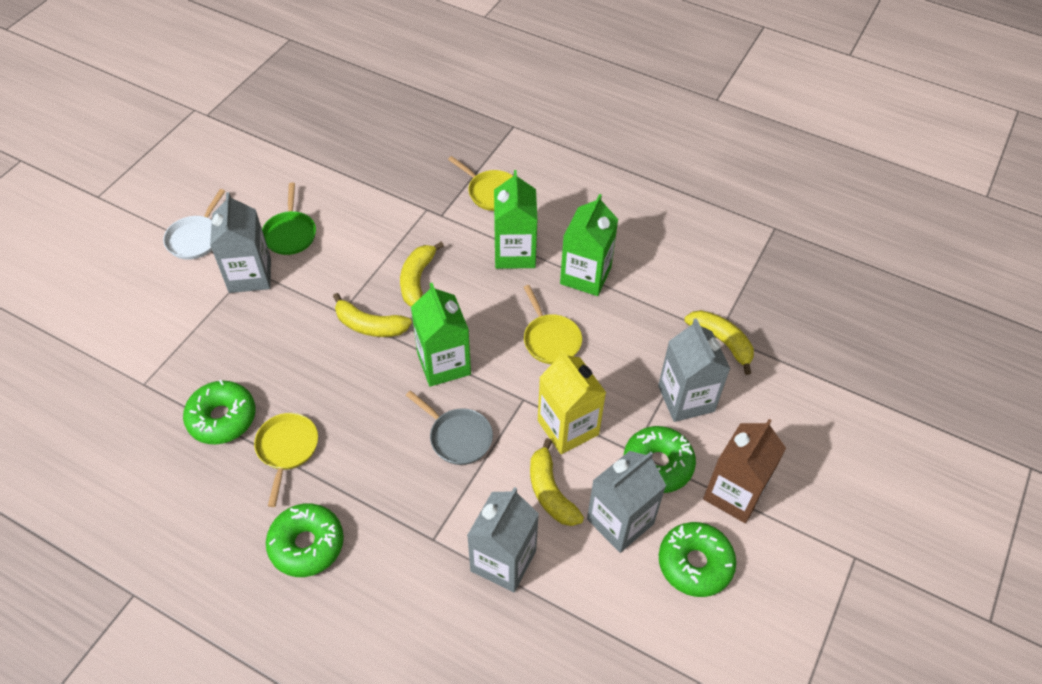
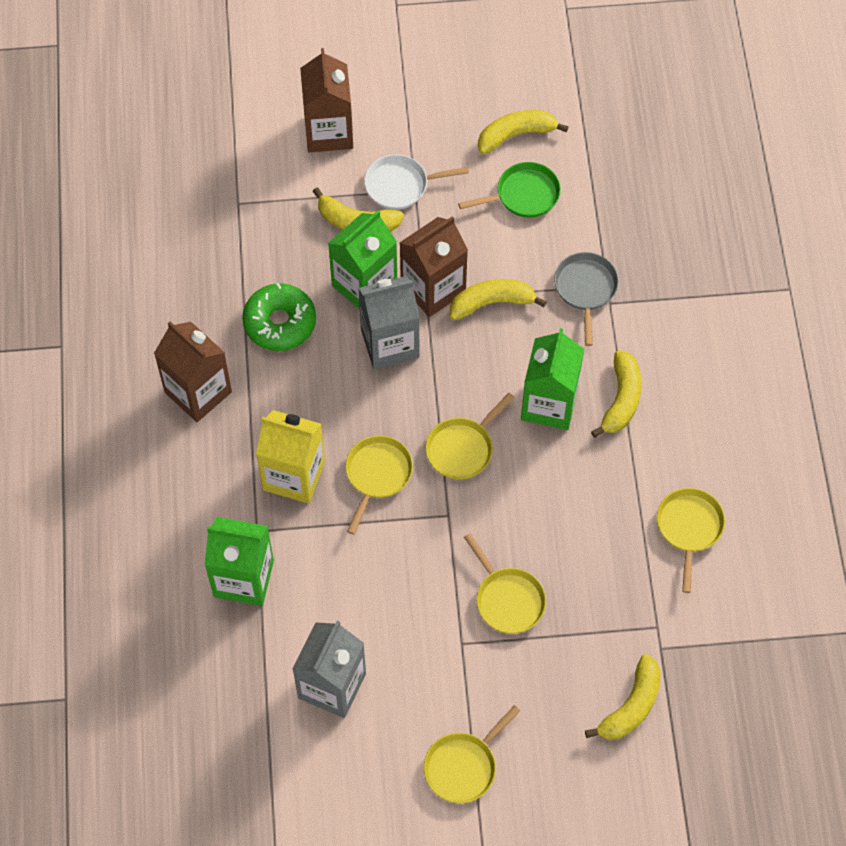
brown carton: [703,419,786,523] = 1 -> [154,321,232,422] [300,48,353,152] [400,216,468,317] = 3
green donut: [183,380,256,445] [266,503,344,577] [623,426,696,493] [659,522,736,597] = 4 -> [242,283,316,351] = 1
grey carton: [210,192,271,293] [467,487,539,592] [587,451,666,553] [658,318,731,422] = 4 -> [292,621,366,718] [358,276,420,369] = 2
yellow banana: [333,293,412,337] [400,242,444,306] [530,438,584,526] [684,310,754,375] = 4 -> [312,187,404,232] [450,279,547,320] [478,110,569,154] [585,654,661,740] [591,350,642,438] = 5
yellow pan: [254,413,318,507] [448,156,513,211] [524,285,582,364] = 3 -> [345,435,413,535] [424,705,520,803] [426,393,515,480] [464,533,546,634] [657,488,725,593] = 5

